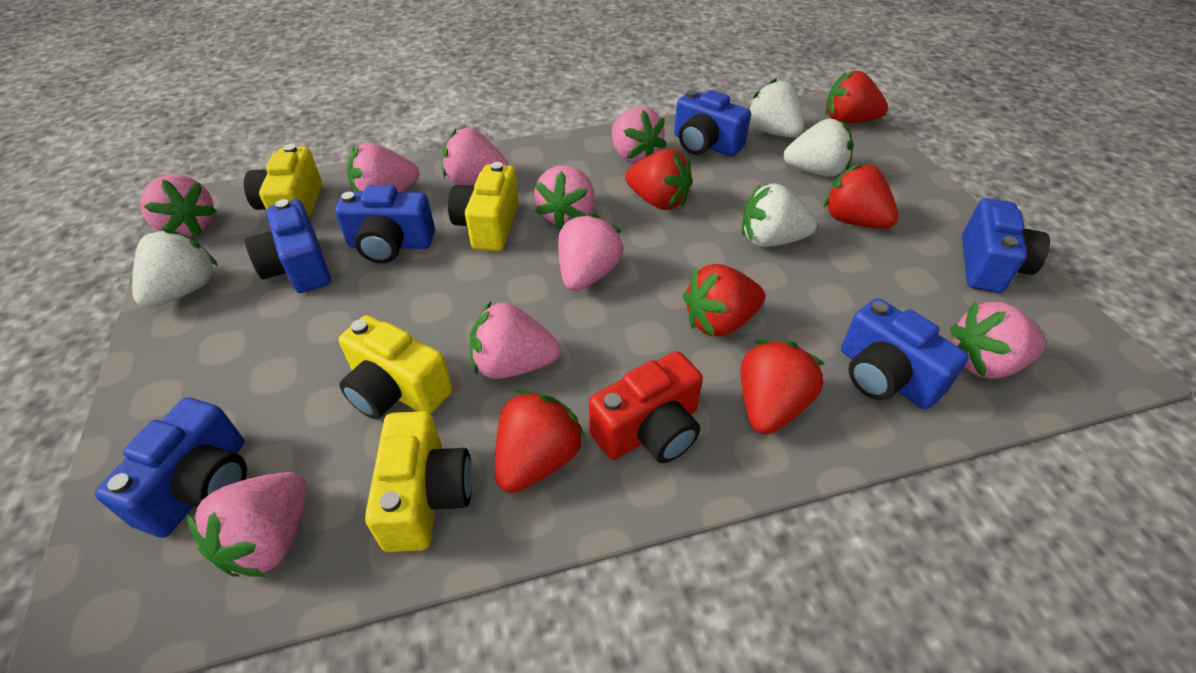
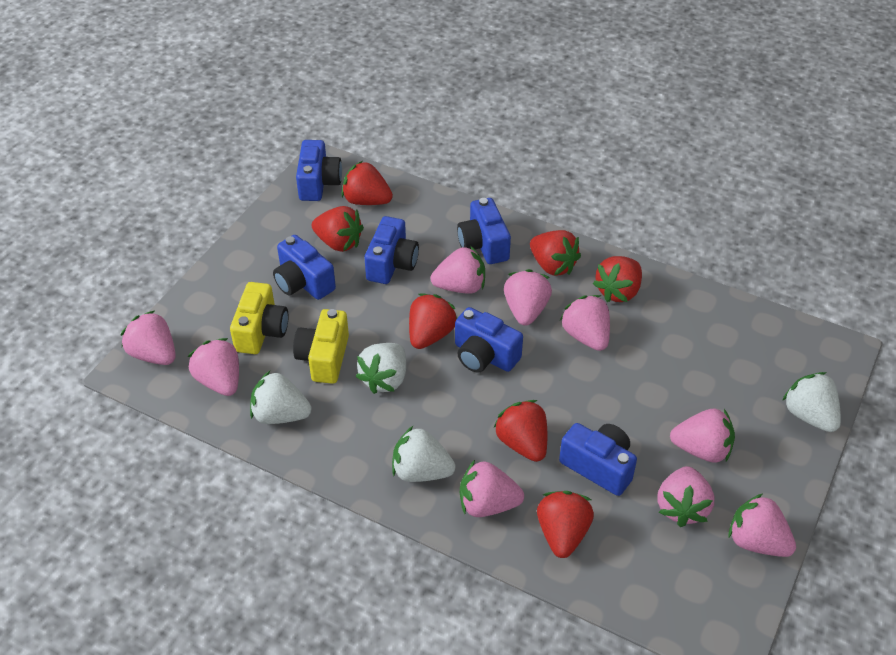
red camera: [589,351,703,463] = 1 -> none = 0
red strawberry: [495,390,585,493] [625,149,693,210] [683,264,765,337] [741,340,824,435] [824,163,899,229] [825,71,888,124] = 6 -> [312,206,364,252] [341,161,393,205] [409,294,457,349] [494,400,547,462] [530,230,581,276] [537,491,594,558] [593,256,642,302] = 7
yellow camera: [244,144,322,219] [339,315,452,419] [365,411,472,552] [448,162,519,251] = 4 -> [230,282,289,354] [293,309,349,384] = 2

